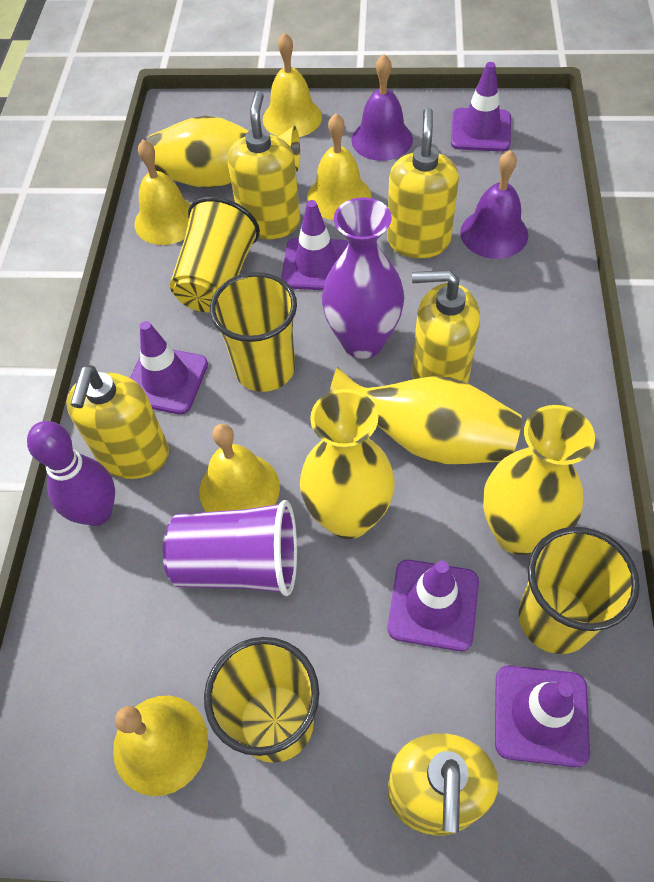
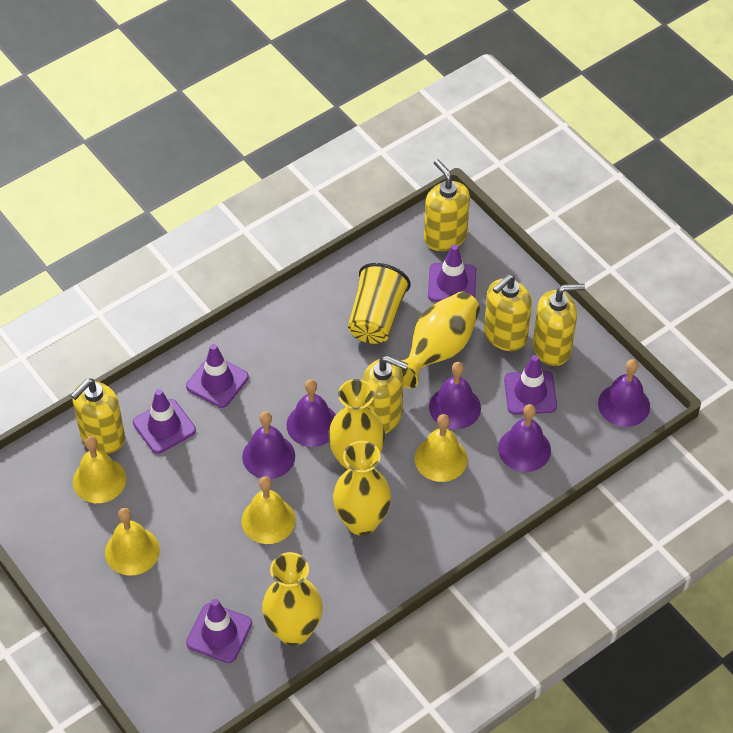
purple bell: [351,54,413,161] [460,150,528,259] = 2 -> [242,411,295,479] [287,379,336,447] [429,362,481,429] [498,404,551,472] [598,359,650,427] = 5
purple bowling pin: [27,421,115,526] = 1 -> none = 0
purple cup: [163,500,297,596] = 1 -> none = 0
purple vase: [322,197,404,359] = 1 -> none = 0
yellow bell: [113,696,208,796] [135,139,191,245] [200,424,280,512] [263,32,322,137] [307,113,371,220] = 5 -> [73,436,126,503] [105,508,160,576] [242,476,296,544] [415,414,468,482] = 4
yellow cup: [170,196,260,313] [204,637,319,763] [210,272,297,392] [519,527,640,654] = 4 -> [348,263,411,344] = 1

